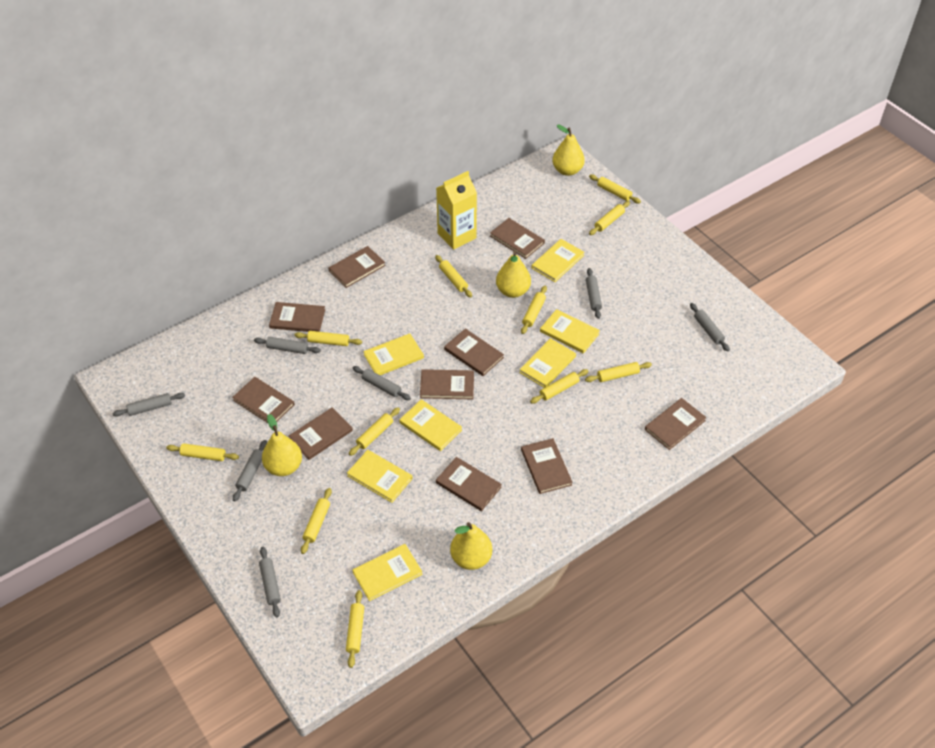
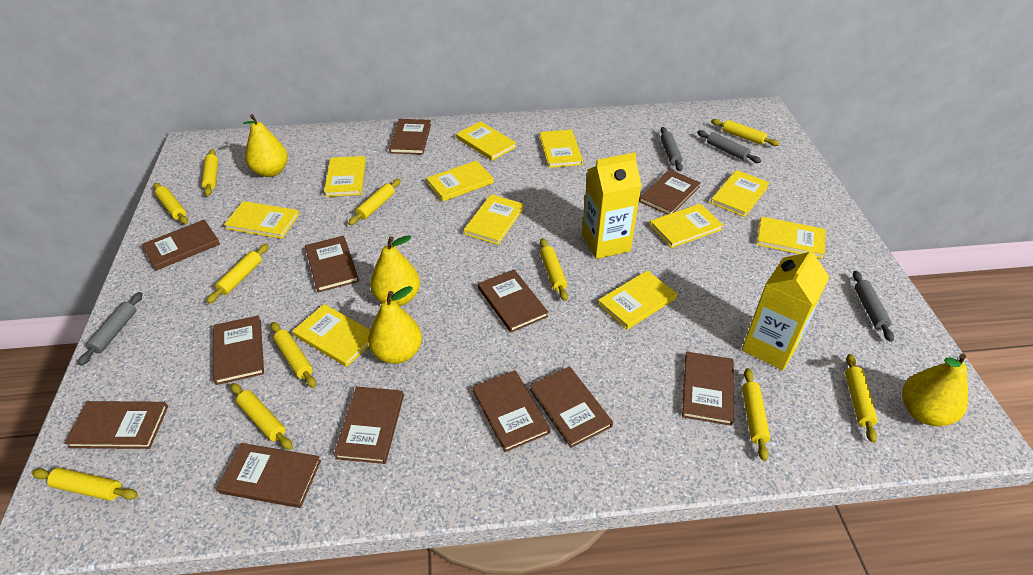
brown book: [232,377,295,423] [269,302,325,332] [288,407,353,460] [328,246,386,288] [420,369,474,399] [436,457,502,511] [444,328,504,376] [490,218,545,259] [521,438,573,494] [645,398,707,450] = 10 -> [64,401,168,449] [141,219,220,271] [213,315,264,385] [217,443,321,508] [305,236,359,292] [334,387,404,464] [389,119,431,155] [472,370,550,452] [478,269,548,333] [529,366,613,448] [639,169,701,215] [682,352,734,426] = 12
grey rolling pin: [113,393,185,417] [233,440,267,502] [254,337,321,354] [259,547,281,617] [353,366,411,400] [586,268,602,319] [690,303,730,352] = 7 -> [78,292,143,366] [660,127,683,171] [697,130,761,163] [853,271,894,342] = 4
yellow book: [347,450,413,503] [353,544,423,601] [363,333,424,375] [399,399,462,451] [519,338,576,388] [531,239,585,282] [540,309,600,354] = 7 -> [224,201,299,239] [293,304,370,367] [324,156,366,197] [426,161,494,202] [456,121,516,161] [464,194,524,245] [540,129,583,168] [598,270,677,330] [649,203,723,248] [711,170,770,217] [757,217,826,259] = 11
yellow carton: [436,171,477,250] = 1 -> [582,152,642,259] [742,245,829,370] = 2

